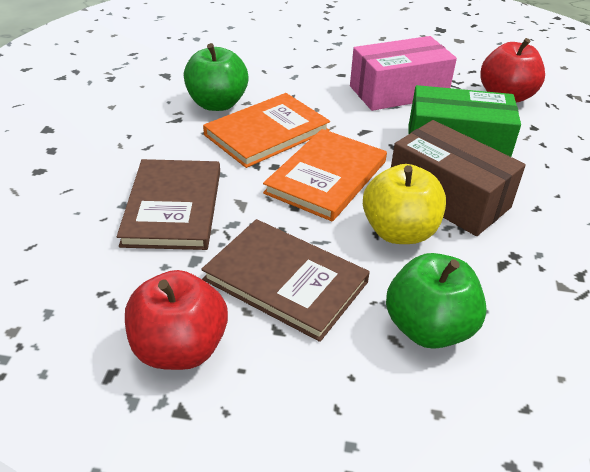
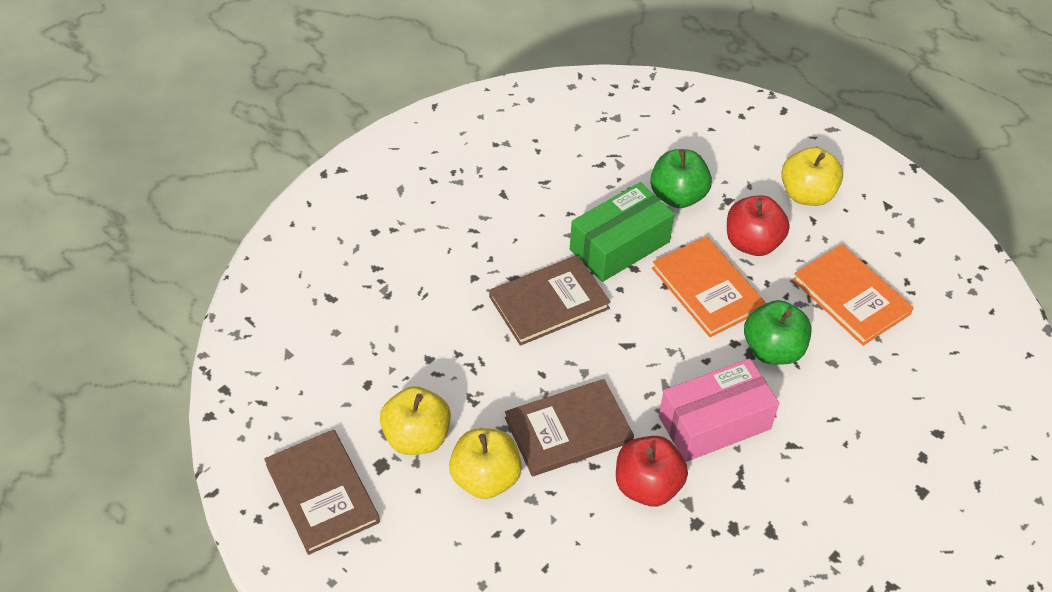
brown book: [117,159,220,250] [201,219,370,342] = 2 -> [264,429,380,555] [489,255,611,346] [505,379,634,476] = 3
brown box: [391,120,526,236] = 1 -> none = 0
yellow apple: [363,164,446,244] = 1 -> [380,386,451,455] [449,428,522,499] [781,147,843,206] = 3

